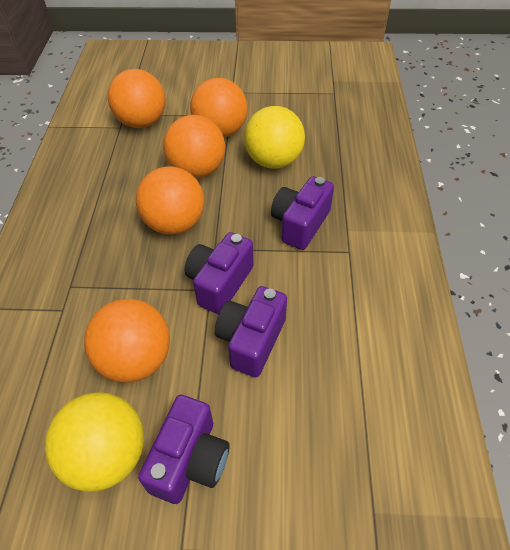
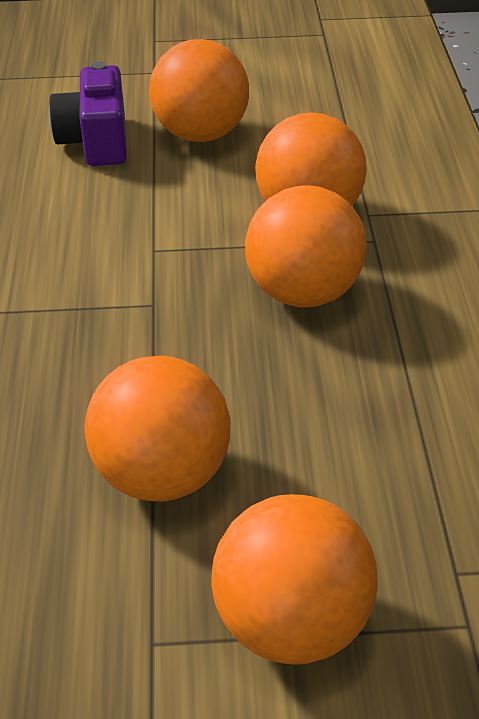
purple camera: [138,395,229,504] [185,232,254,314] [215,286,287,377] [271,176,334,250] = 4 -> [49,61,127,166] = 1
yellow ball: [45,392,144,492] [244,106,305,169] = 2 -> none = 0

